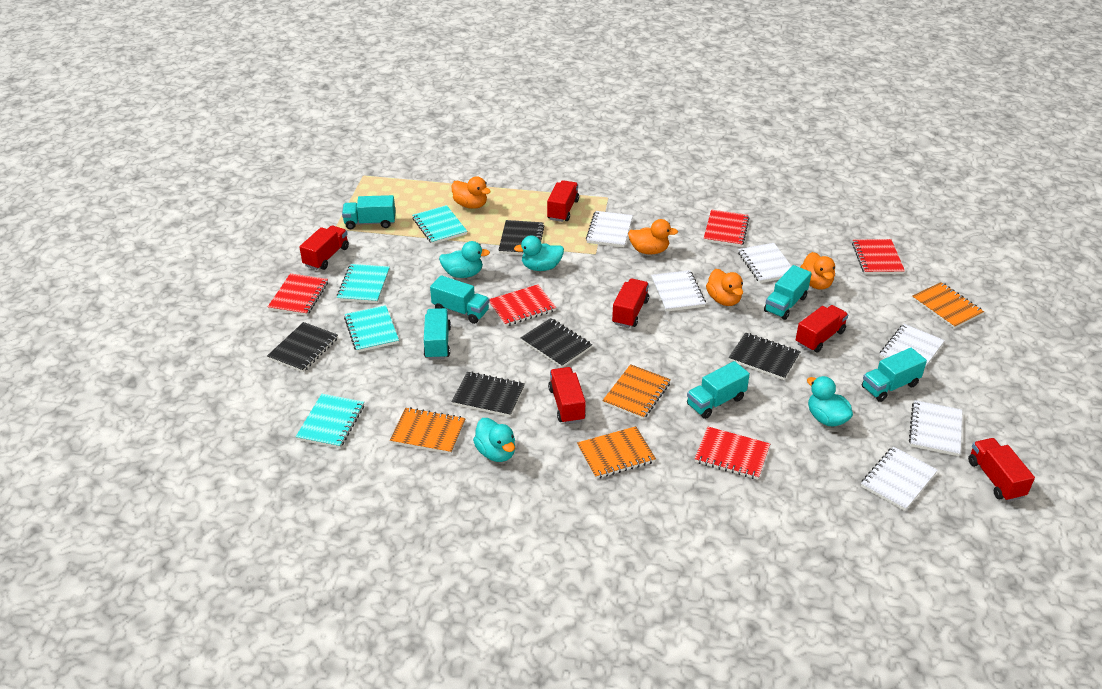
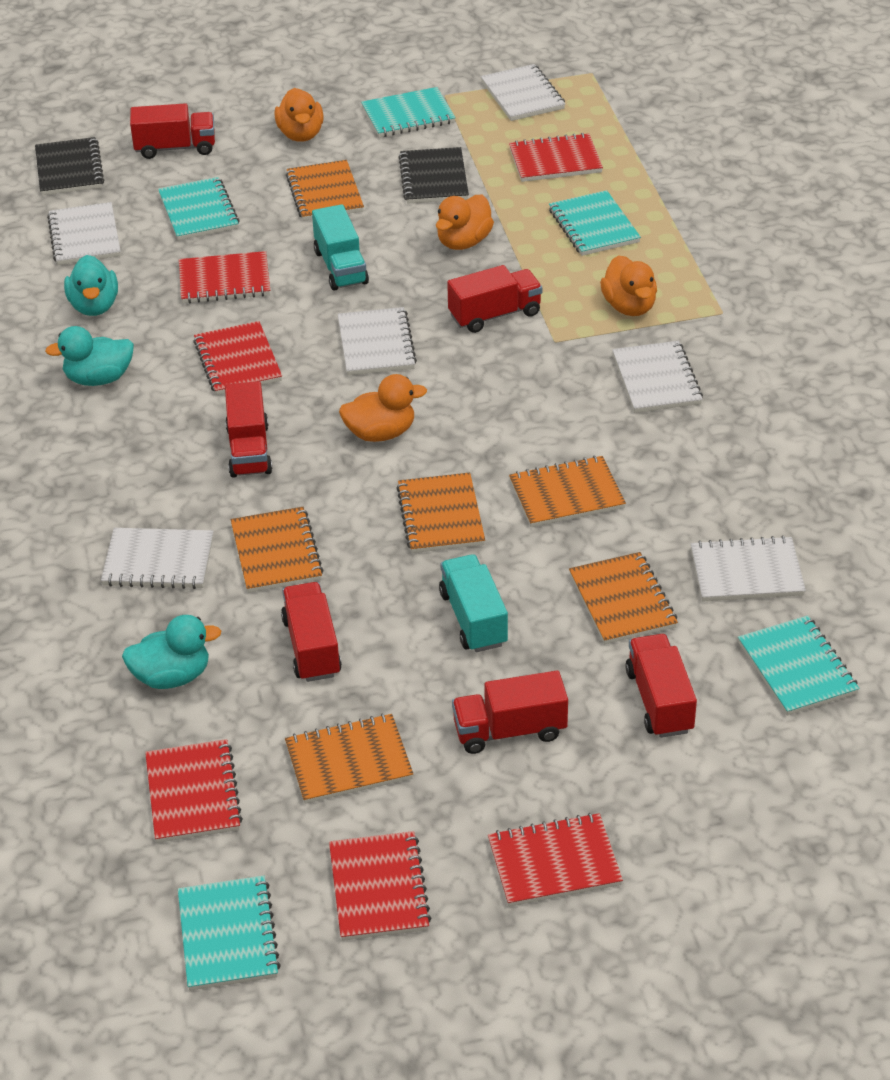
black notebook: [267,322,338,372] [452,371,525,417] [498,220,544,255] [520,318,592,368] [729,332,801,380] = 5 -> [35,137,104,195] [398,147,469,204] = 2
orange notebook: [390,407,466,454] [577,426,656,479] [602,364,671,419] [912,282,984,329] = 4 -> [231,507,324,593] [285,714,413,804] [286,160,364,221] [396,473,485,553] [509,456,626,527] [569,552,678,644] = 6
red notebook: [268,273,328,316] [489,284,556,326] [694,427,770,480] [704,210,750,247] [852,239,905,274] = 5 -> [145,739,243,843] [179,251,270,303] [193,321,282,395] [329,831,431,941] [488,813,623,907] [509,133,603,182] = 6
turquoise duck: [439,241,490,278] [473,418,515,462] [514,235,564,271] [807,376,853,426] = 4 -> [45,326,134,386] [64,255,118,316] [122,615,221,689] = 3
turquoise notebook: [296,394,364,448] [337,264,390,303] [344,305,399,352] [412,205,467,244] = 4 -> [158,177,240,240] [178,876,281,991] [361,87,456,137] [549,190,641,256] [738,615,859,716] = 5
turquoise truck: [342,195,396,229] [423,308,451,359] [430,275,489,324] [687,361,750,419] [764,265,812,320] [862,348,927,402] = 6 -> [312,204,369,291] [439,554,508,652] = 2

